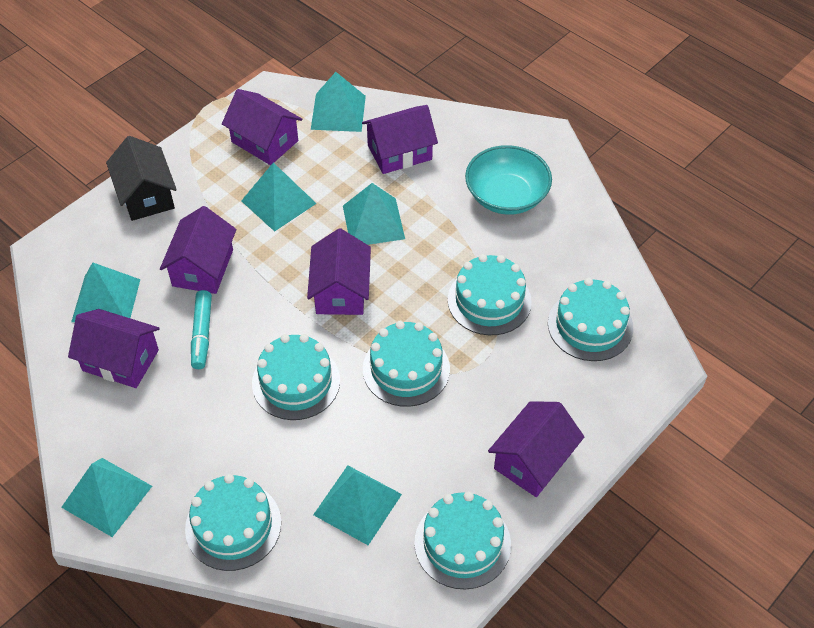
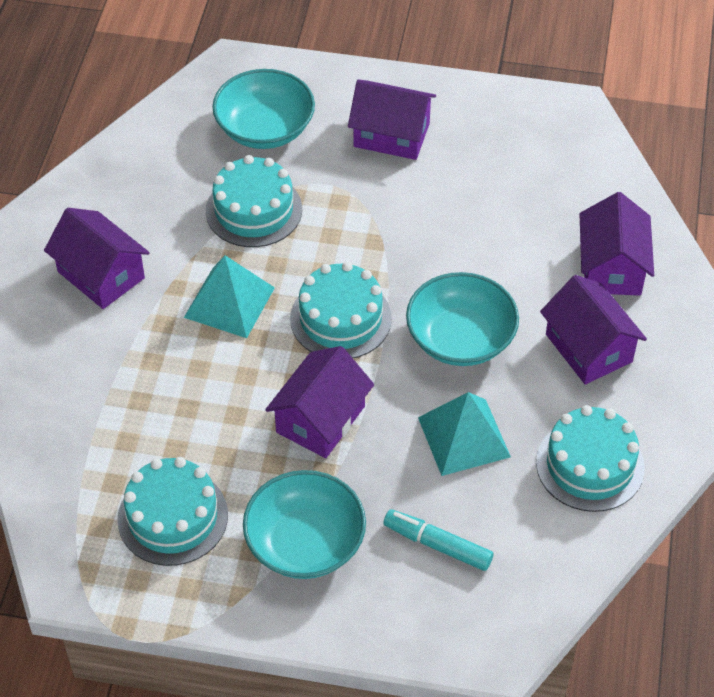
black house: [106,136,177,221] = 1 -> none = 0
purple house: [68,309,160,388] [160,206,236,294] [222,89,302,165] [307,228,371,315] [362,105,438,174] [488,401,584,497] = 6 -> [44,208,150,309] [265,346,374,458] [348,79,436,160] [540,275,647,384] [580,192,654,296] = 5
turquoise bowl: [465,145,552,215] = 1 -> [212,69,315,149] [243,470,366,579] [406,272,519,366] = 3
turquoise cake: [185,474,281,571] [252,334,340,420] [363,321,450,407] [414,491,511,590] [448,254,532,335] [548,278,633,361] = 6 -> [117,457,228,566] [206,155,302,247] [290,262,392,358] [536,405,645,512] = 4
turquoise pyramid: [61,458,152,537] [71,262,140,322] [241,162,317,232] [311,72,366,132] [313,465,402,545] [343,183,405,245] = 6 -> [184,255,275,338] [418,392,511,476] = 2

